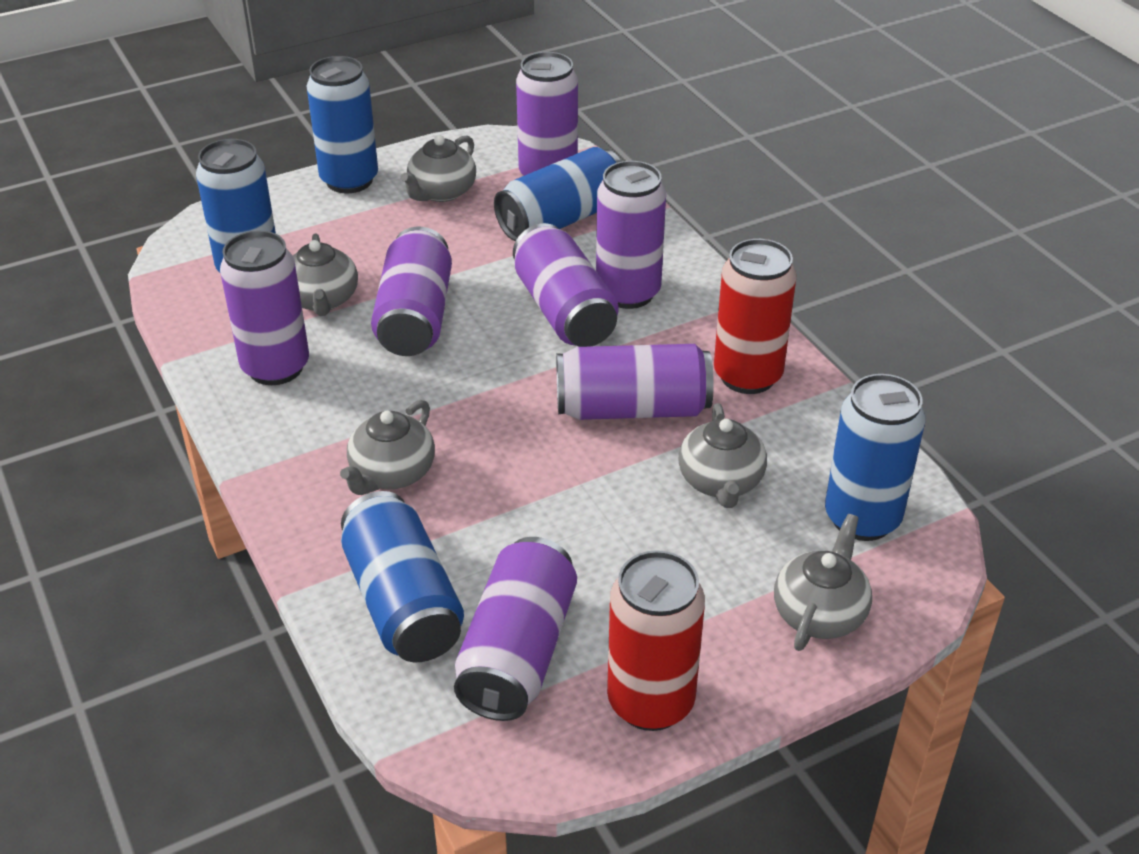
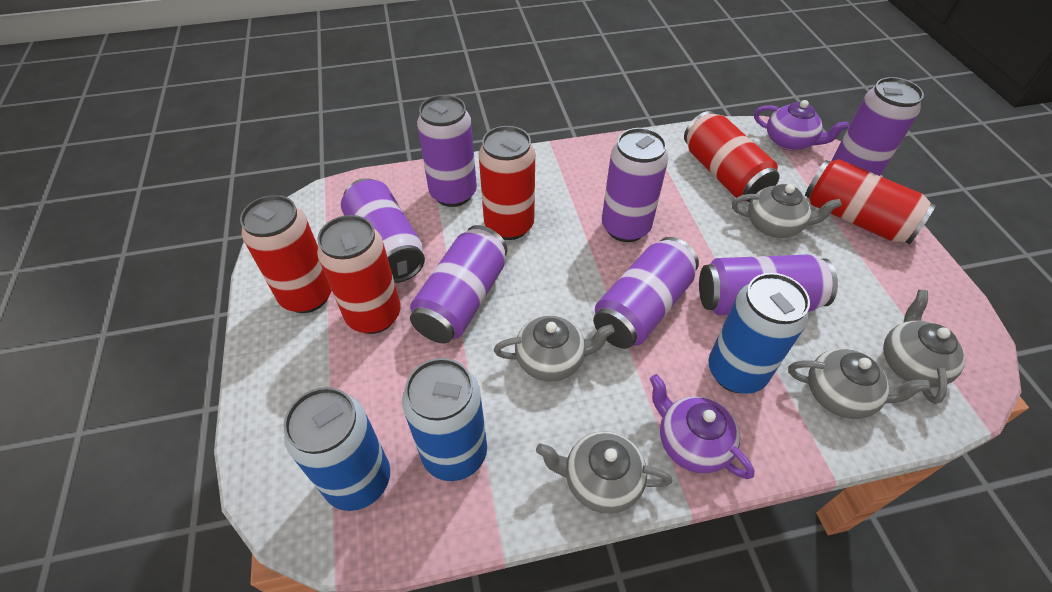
blue can: [196,139,276,272] [307,56,378,193] [341,491,464,662] [494,147,622,241] [825,374,925,541] = 5 -> [284,387,390,511] [402,358,487,481] [708,273,810,394] = 3
purple teapot: none = 0 -> [650,374,754,479] [754,100,849,151] = 2
red can: [607,550,705,731] [714,239,797,394] = 2 -> [240,195,332,313] [317,215,401,334] [479,126,535,240] [684,111,780,203] [805,159,936,244] = 5

